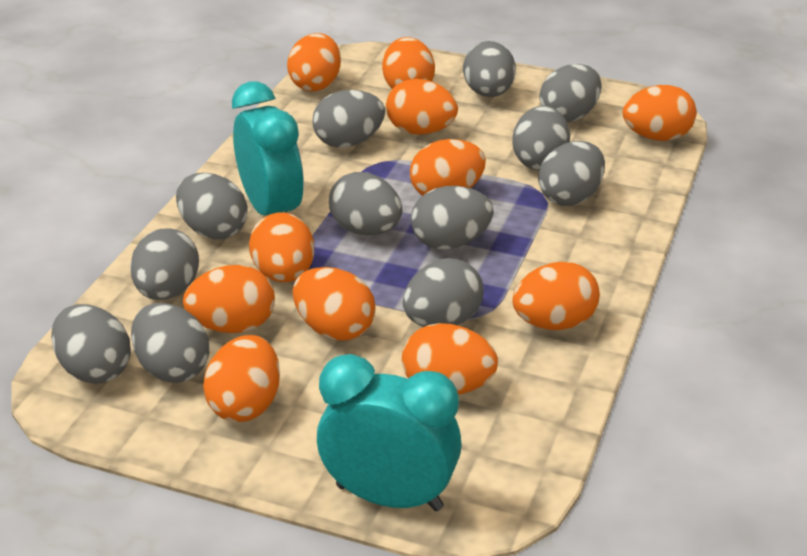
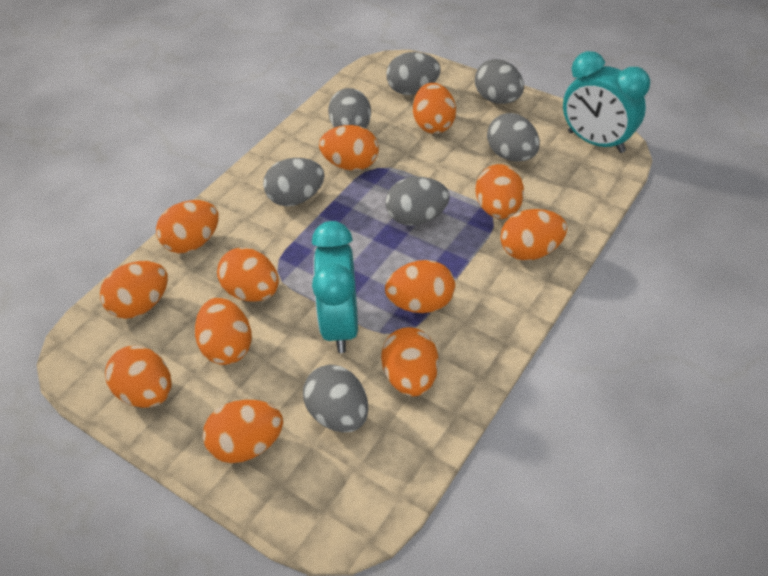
grey egg: [51,304,131,384] [130,228,199,300] [131,303,209,383] [176,173,248,239] [312,90,385,148] [329,172,402,235] [403,258,484,327] [411,186,494,249] [463,41,516,97] [512,106,570,170] [538,141,605,206] [539,64,601,122] = 12 -> [263,158,324,206] [303,365,368,432] [328,88,371,129] [386,52,441,95] [386,177,449,226] [475,59,524,104] [487,113,540,162] = 7
orange egg: [183,265,275,333] [203,335,280,422] [249,213,314,282] [287,33,341,91] [293,267,376,340] [382,37,435,89] [386,79,458,135] [402,323,498,395] [410,139,486,196] [512,261,600,330] [623,85,696,141] = 11 -> [100,261,168,319] [105,346,172,408] [156,200,219,253] [195,298,252,365] [203,400,283,463] [217,247,279,302] [319,125,379,171] [381,327,438,396] [385,260,455,313] [413,83,456,134] [475,164,524,219] [500,209,567,261] = 12

